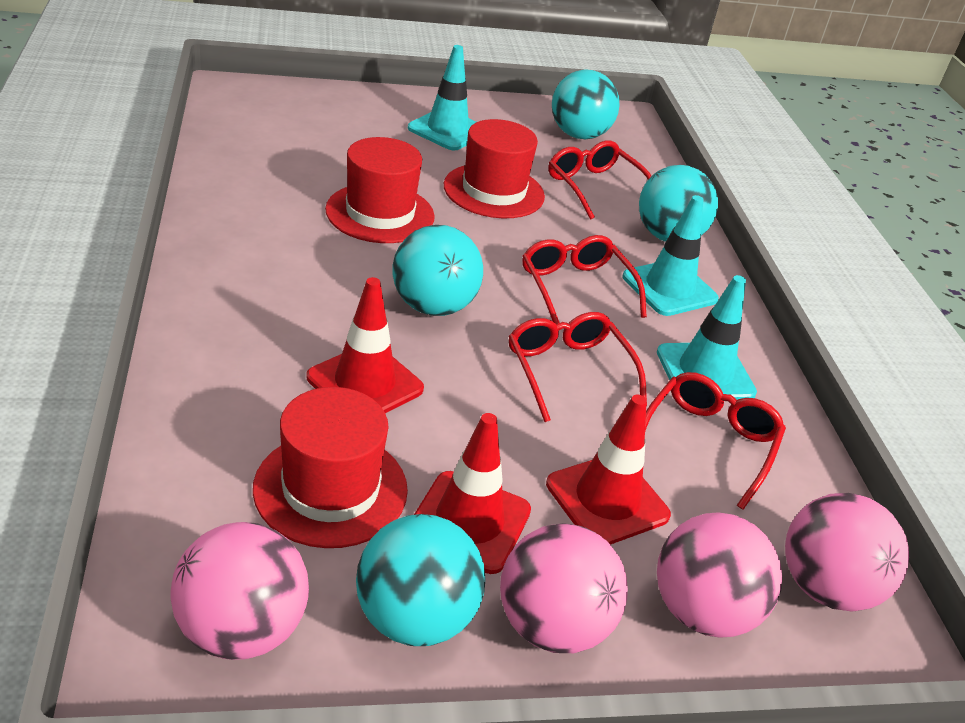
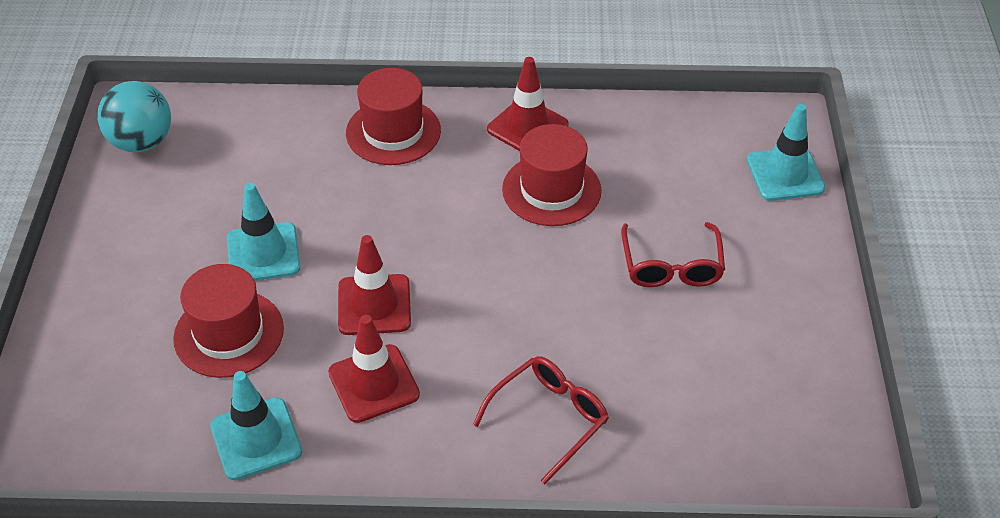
pink ball: [170,522,309,660] [500,523,628,653] [657,512,782,638] [785,493,909,612] = 4 -> none = 0
red glasses: [508,312,647,422] [522,235,647,324] [548,140,651,220] [645,372,786,510] = 4 -> [473,356,609,484] [621,222,725,287] = 2
turquoise ball: [356,514,486,646] [393,225,483,316] [552,69,620,139] [639,165,718,242] = 4 -> [97,81,171,152] = 1

